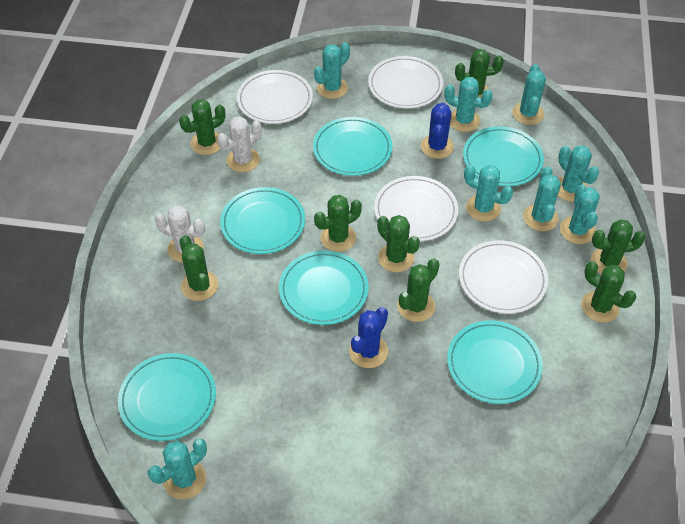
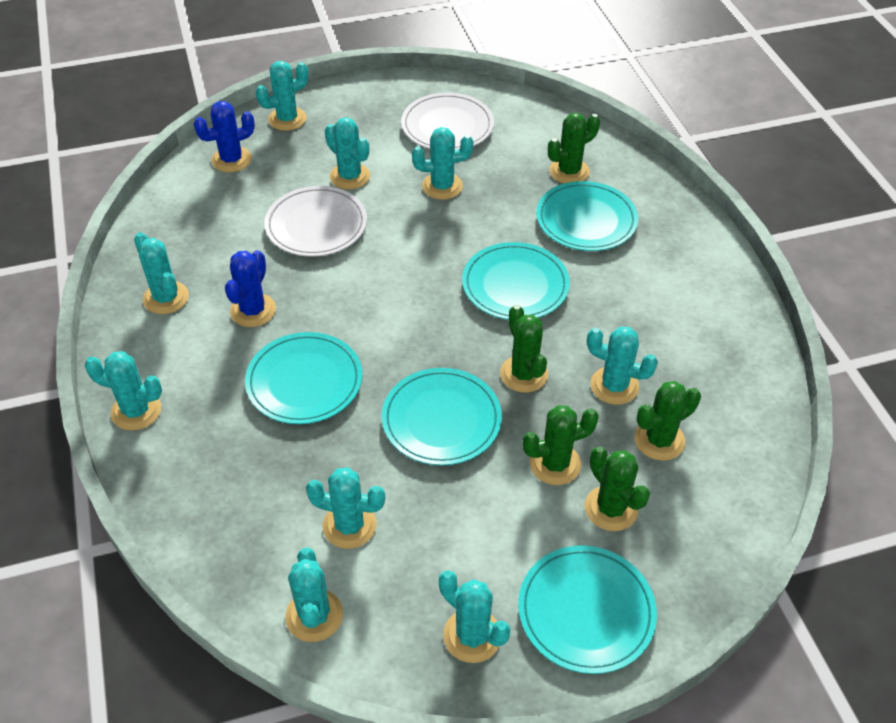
green cactus: [179,99,225,155] [180,235,218,301] [314,195,362,252] [377,215,420,272] [397,258,440,322] [455,49,504,98] [581,261,636,323] [591,219,646,274] = 8 -> [500,305,548,393] [522,405,599,485] [548,113,600,183] [585,447,650,531] [634,381,701,461] = 5
turquoise cactus: [148,438,207,500] [314,42,350,99] [444,77,493,132] [464,165,513,222] [512,64,546,125] [523,166,561,231] [558,146,599,202] [560,185,600,244] = 8 -> [84,351,162,431] [134,232,189,314] [256,61,309,131] [285,548,343,642] [306,467,385,549] [325,117,370,190] [412,127,473,200] [439,570,510,663] [587,327,658,405] = 9
turquoise plate: [118,353,216,441] [220,187,305,254] [279,250,369,325] [313,117,393,176] [447,320,543,404] [463,126,544,186] = 6 -> [245,332,362,424] [382,368,502,466] [462,242,570,320] [518,545,657,674] [536,181,638,251] = 5
white cactus: [155,206,205,263] [217,116,262,172] = 2 -> none = 0
white plate: [237,70,313,124] [368,56,443,109] [374,176,458,241] [459,240,548,314] = 4 -> [264,186,367,257] [401,93,494,150] = 2

